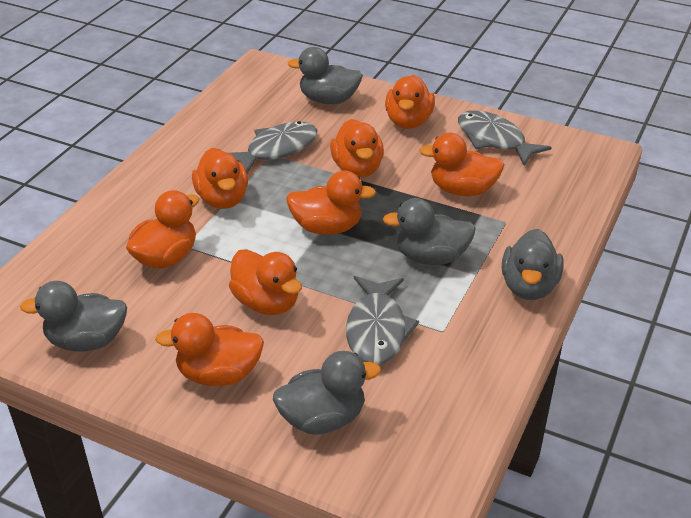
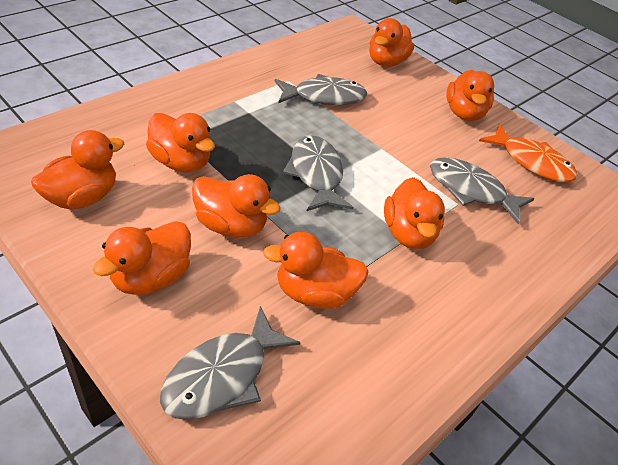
grey duck: [20,281,127,351] [273,351,381,434] [288,47,363,104] [383,198,476,265] [502,229,564,300] = 5 -> none = 0
grey fish: [229,121,317,173] [346,276,419,365] [458,110,552,166] = 3 -> [160,306,301,420] [275,74,367,105] [283,135,353,211] [430,157,534,224] = 4
orange fish: none = 0 -> [479,124,577,182] = 1

